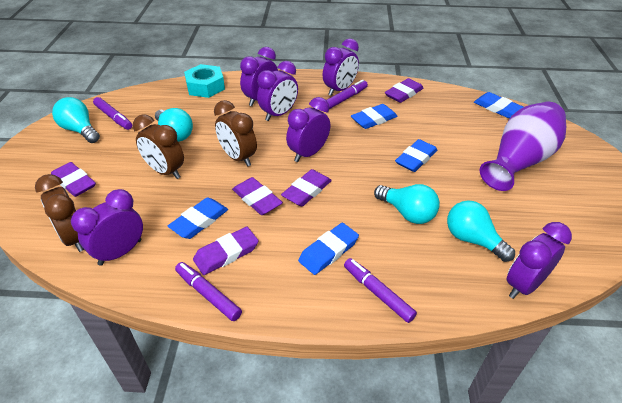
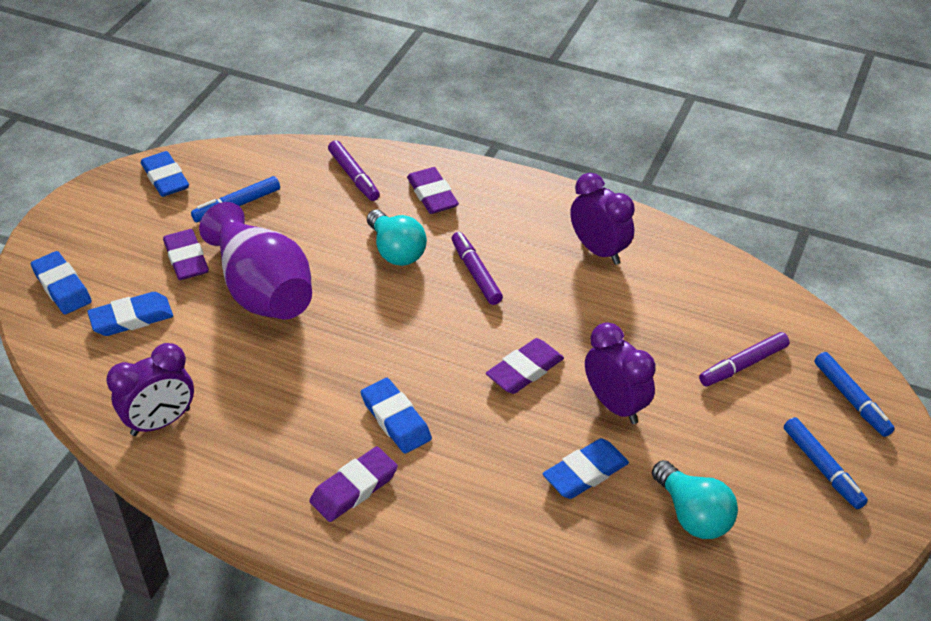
blue marker: none = 0 -> [191,176,280,222] [784,417,868,509] [814,352,895,437] = 3
brown clock: [35,174,84,252] [133,114,184,179] [214,100,257,167] = 3 -> none = 0
purple clock: [71,189,143,266] [240,47,278,106] [257,61,298,121] [286,97,330,162] [323,39,359,96] [506,222,572,299] = 6 -> [106,343,194,436] [570,173,635,265] [585,322,656,424] = 3
purple eraser: [51,162,96,197] [193,227,259,275] [232,177,283,215] [281,169,332,206] [385,78,424,103] = 5 -> [163,229,209,280] [309,446,398,522] [407,167,459,214] [486,338,564,394] = 4
purple marker: [93,97,132,130] [175,262,242,321] [327,79,368,109] [344,258,417,323] = 4 -> [328,140,380,201] [452,232,503,305] [699,332,790,386] = 3
turquoise light bulb: [52,97,100,143] [155,108,193,142] [374,184,440,224] [447,200,515,262] = 4 -> [367,209,427,266] [652,460,738,539] = 2
turquoise nut: [184,64,225,98] = 1 -> none = 0

